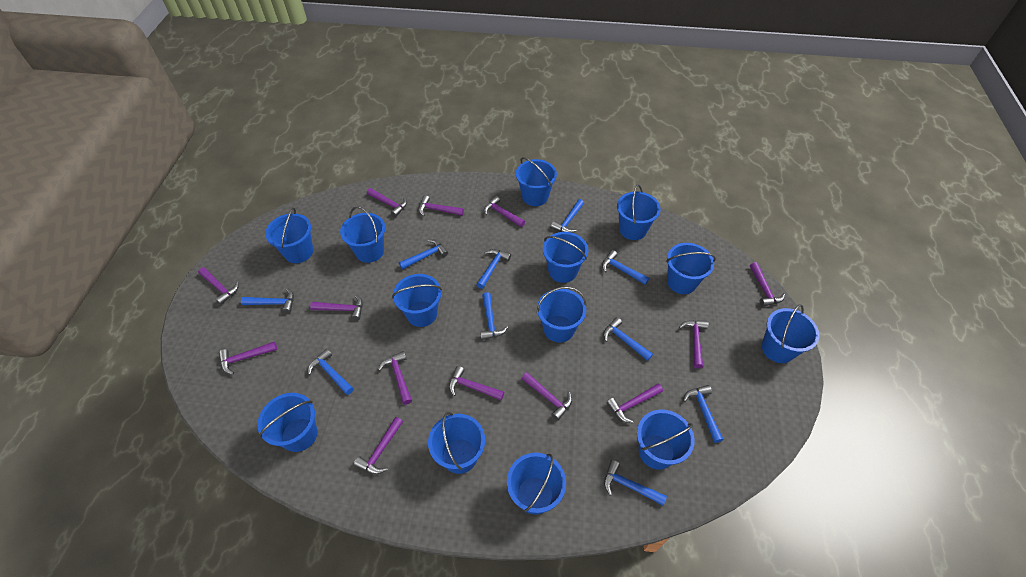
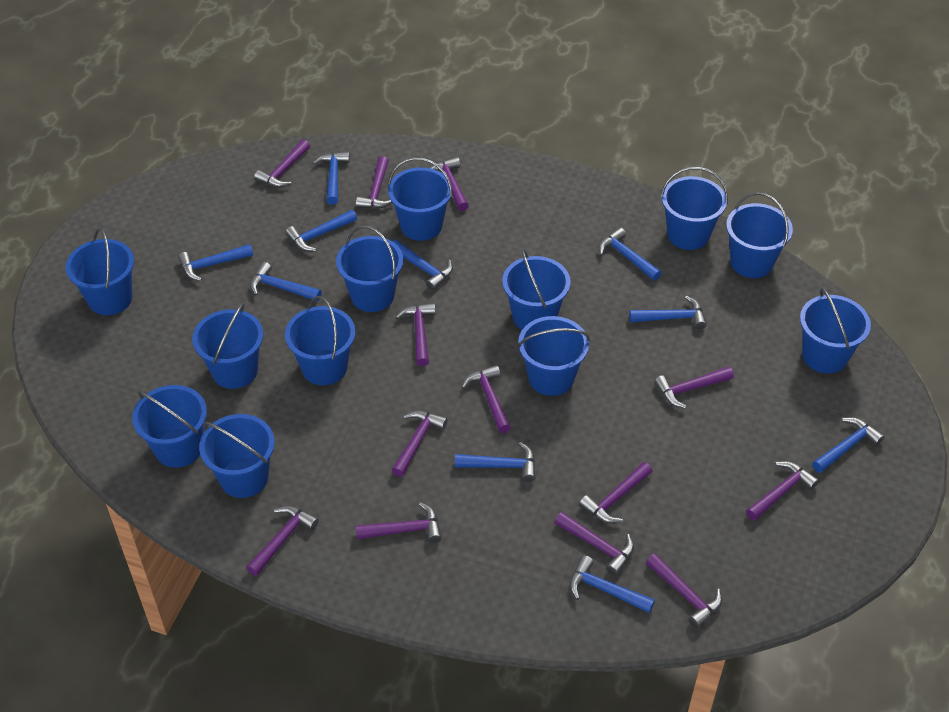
blue bucket: [257,393,317,452] [265,207,313,263] [340,206,385,263] [392,274,442,327] [428,412,485,474] [507,453,566,515] [516,157,557,206] [537,287,586,343] [543,232,588,283] [617,184,661,240] [637,410,695,469] [666,243,716,294] [762,304,820,363] = 13 -> [66,228,134,315] [132,385,207,468] [192,303,263,389] [199,414,275,498] [285,296,355,385] [336,225,403,312] [388,157,453,241] [502,248,570,330] [517,316,590,396] [661,167,728,250] [726,192,793,278] [800,287,871,374] = 12

